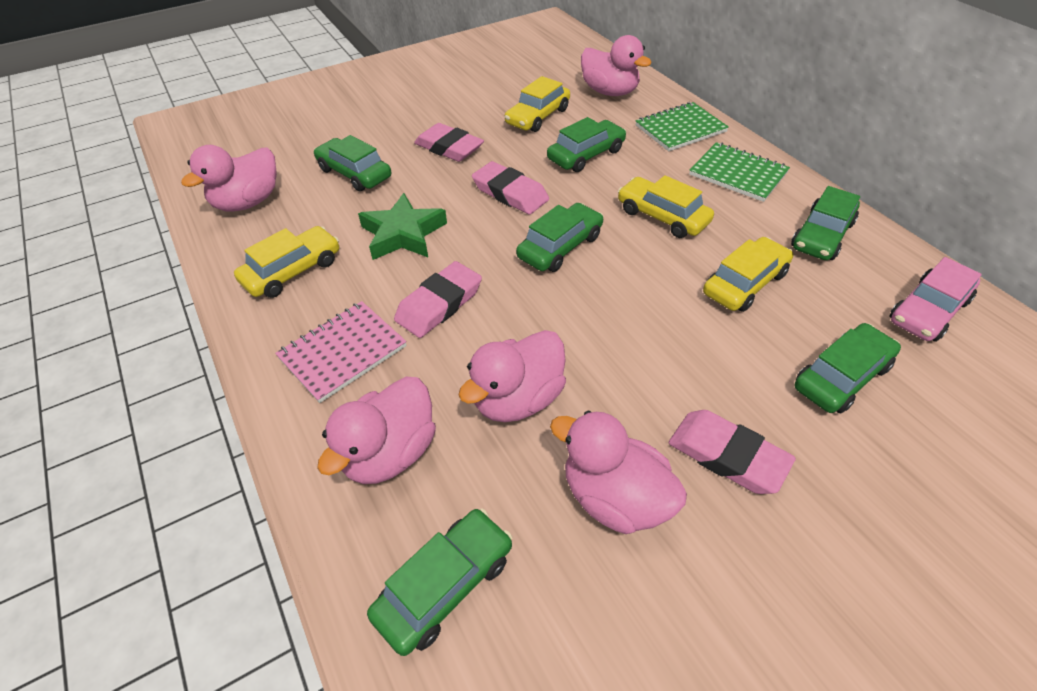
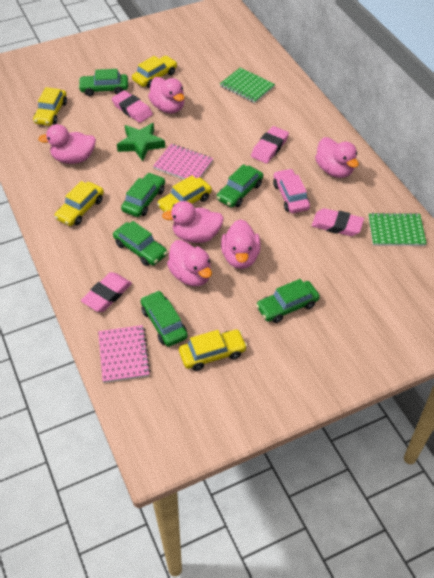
pink duck: [181,145,277,212] [317,377,436,484] [458,330,566,422] [550,411,687,534] [581,35,652,96] = 5 -> [38,124,96,164] [148,77,185,113] [162,201,224,243] [167,240,212,286] [221,219,261,269] [315,137,359,178] = 6
pink notebook: [275,301,407,403] = 1 -> [98,325,151,383] [153,144,213,179] = 2
yellow car: [234,226,339,298] [504,76,570,132] [618,175,714,238] [703,237,793,312] = 4 -> [33,87,67,126] [54,181,104,226] [132,56,177,88] [157,175,212,212] [179,329,247,371] = 5

